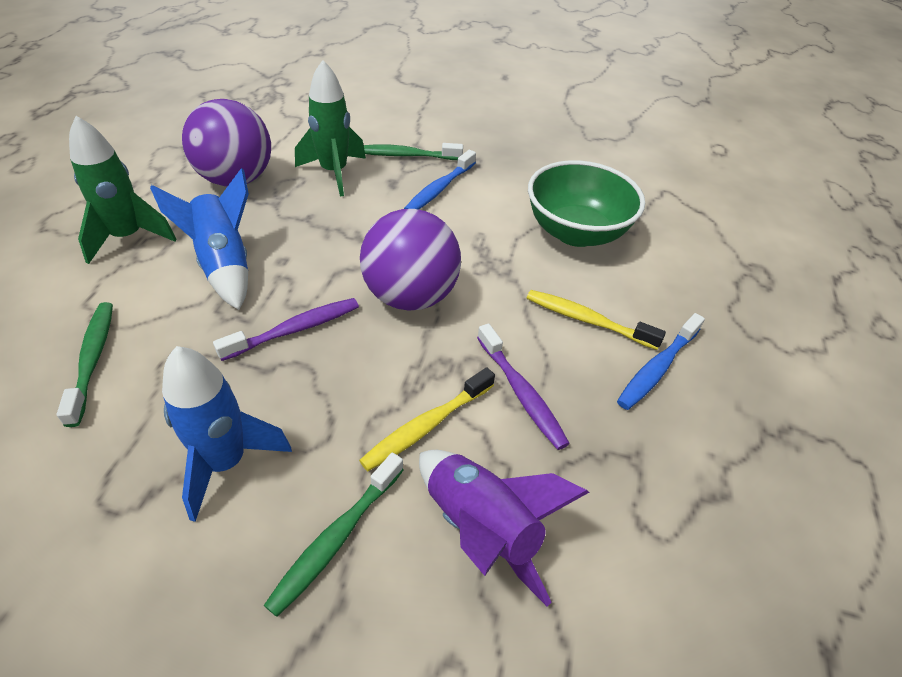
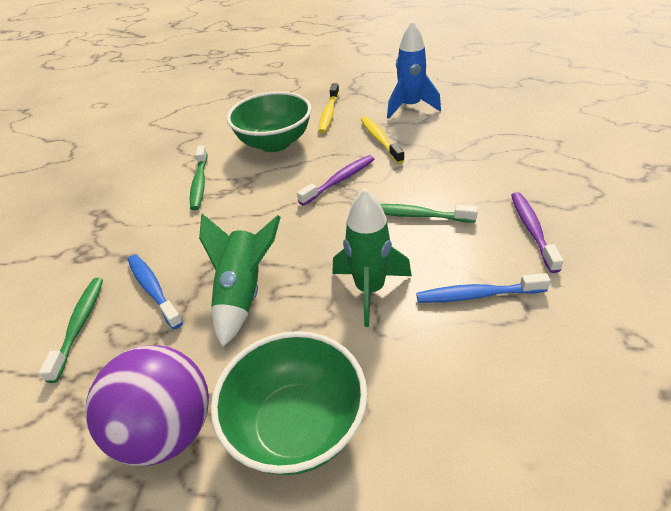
blue rocket: [150,168,249,310] [162,346,292,522] = 2 -> [387,20,441,119] = 1
green bowl: [528,160,645,247] = 1 -> [211,331,368,475] [227,91,312,152] = 2
purple ball: [182,99,271,187] [360,209,461,311] = 2 -> [85,345,209,466] = 1
purple rocket: [419,450,589,606] = 1 -> none = 0

